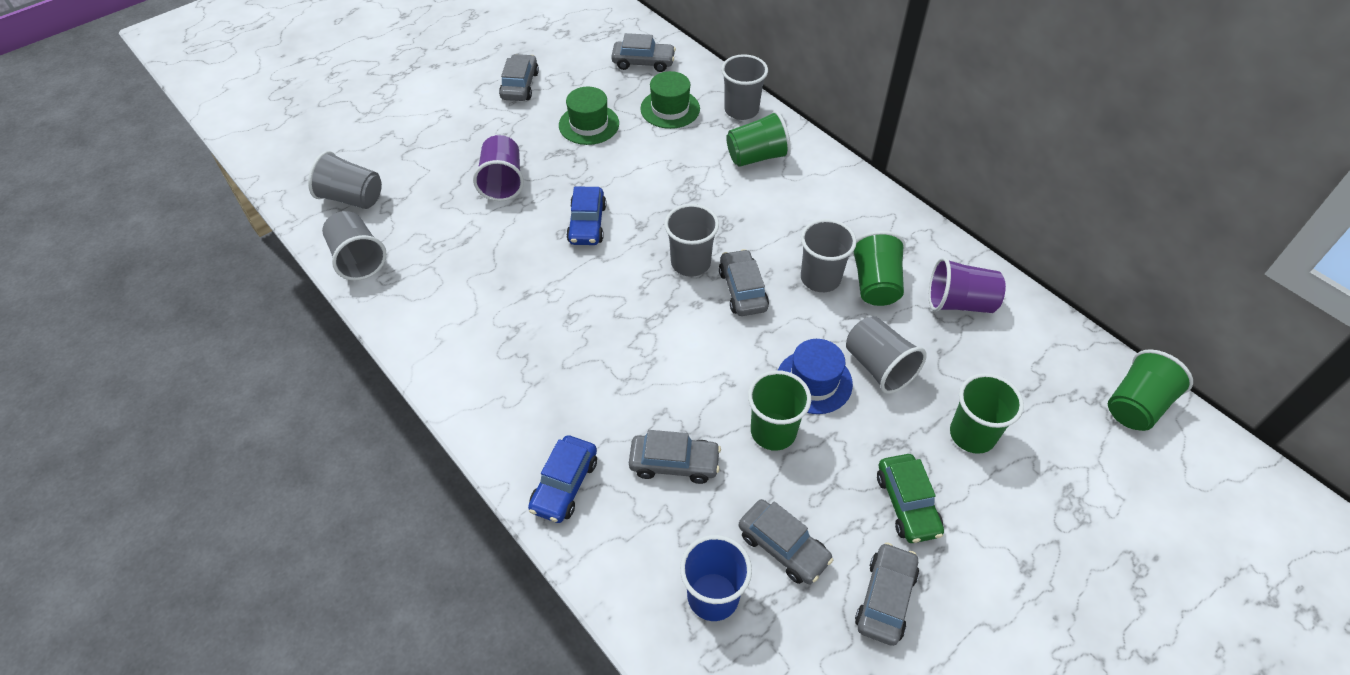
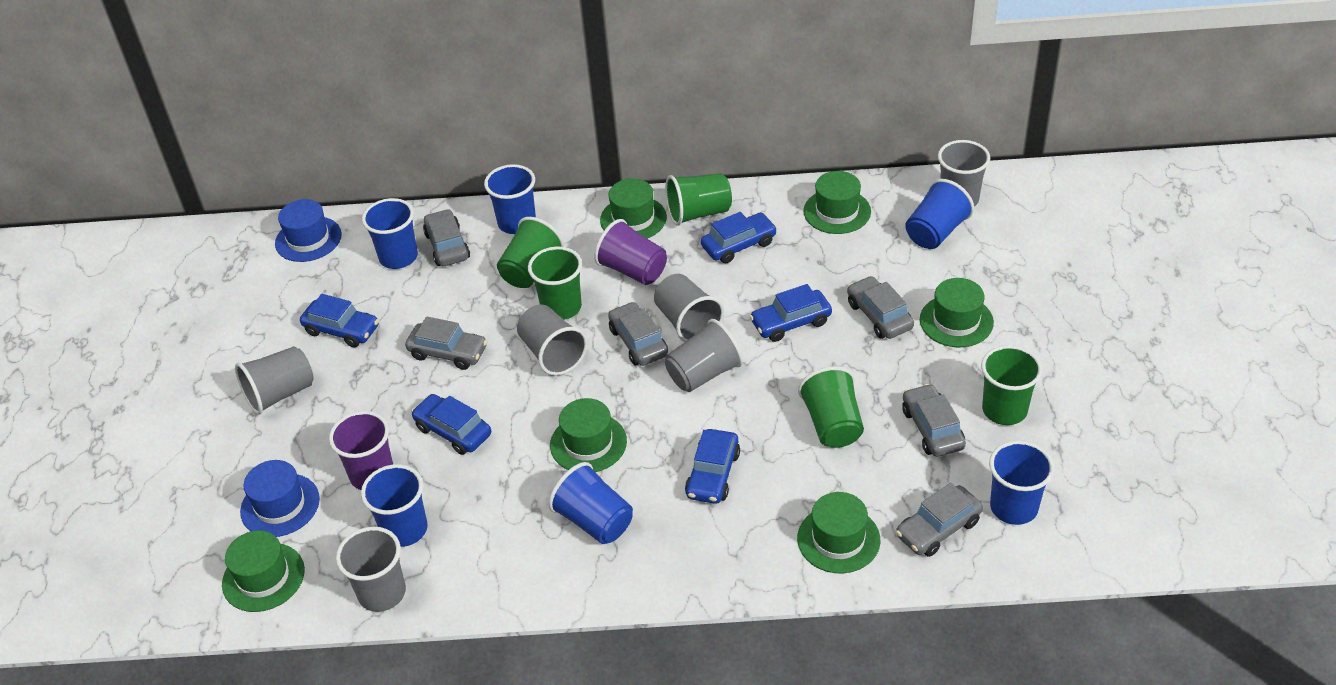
blue car: [528,435,597,523] [566,186,606,245] = 2 -> [300,294,379,348] [411,394,491,455] [685,429,740,504] [701,212,777,263] [749,284,832,342] = 5
blue cup: [680,535,752,621] = 1 -> [361,464,428,547] [362,198,418,269] [484,164,536,234] [548,462,633,544] [905,179,974,249] [989,440,1054,525] = 6
blue hat: [778,339,853,414] = 1 -> [240,460,320,537] [275,199,342,262] = 2
green car: [877,454,944,543] = 1 -> none = 0
green hat: [559,87,619,145] [640,71,700,129] = 2 -> [222,531,305,612] [550,398,627,472] [600,178,667,238] [797,492,880,573] [803,171,871,234] [920,278,994,347] = 6

